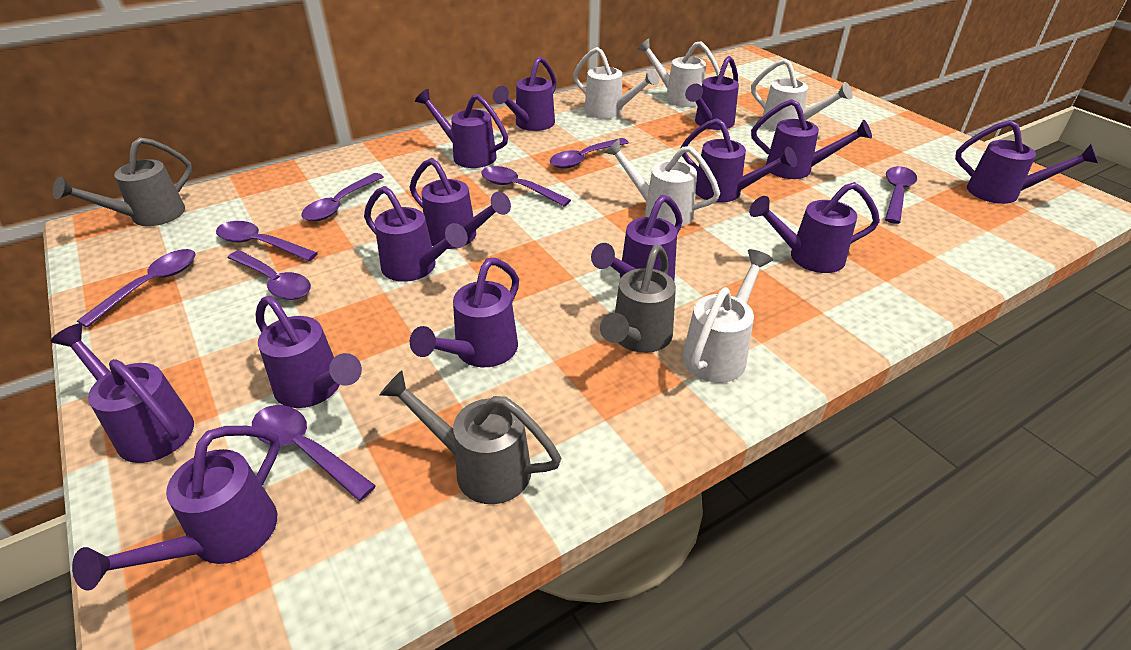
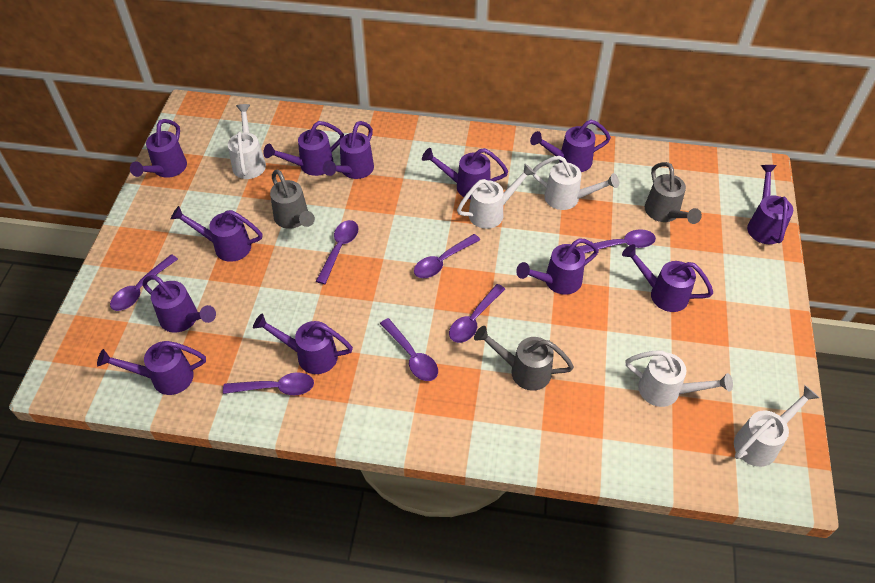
purple spoon: [77,249,196,327] [216,221,318,261] [227,250,311,300] [252,405,376,501] [301,173,383,221] [481,166,571,207] [550,138,629,169] [885,166,917,224] = 8 -> [110,254,178,311] [223,372,314,395] [316,220,358,284] [380,318,438,381] [414,234,480,278] [449,284,505,343] [578,229,656,253] = 7
purple watering can: [50,324,194,463] [72,426,280,591] [255,296,362,408] [364,186,468,282] [409,158,511,249] [410,258,519,367] [415,89,508,168] [493,56,557,131] [591,195,683,280] [681,118,797,202] [685,56,739,130] [749,182,880,273] [751,99,872,179] [955,120,1098,204] = 14 -> [97,341,206,395] [130,119,187,178] [143,275,216,333] [171,206,263,262] [253,313,353,374] [264,121,344,176] [323,121,374,179] [422,148,508,199] [516,238,599,295] [530,120,611,172] [622,244,713,312] [747,165,793,244] = 12

